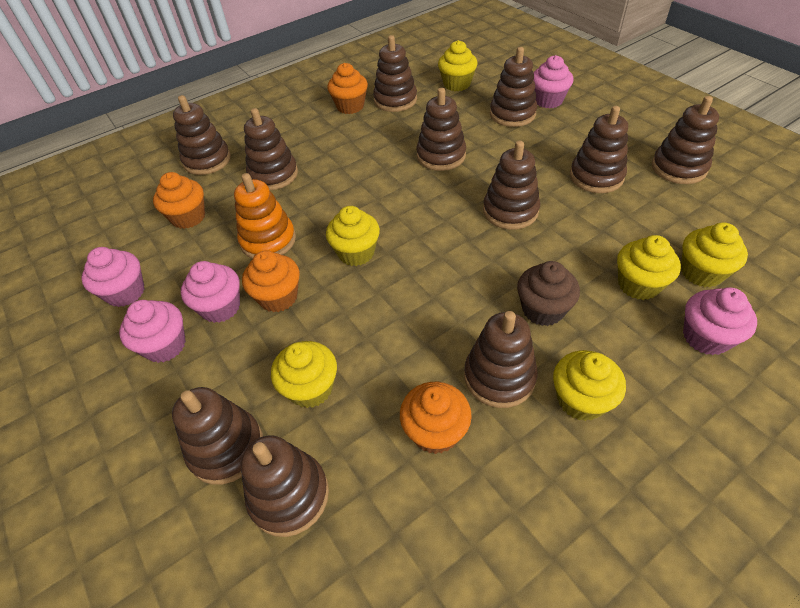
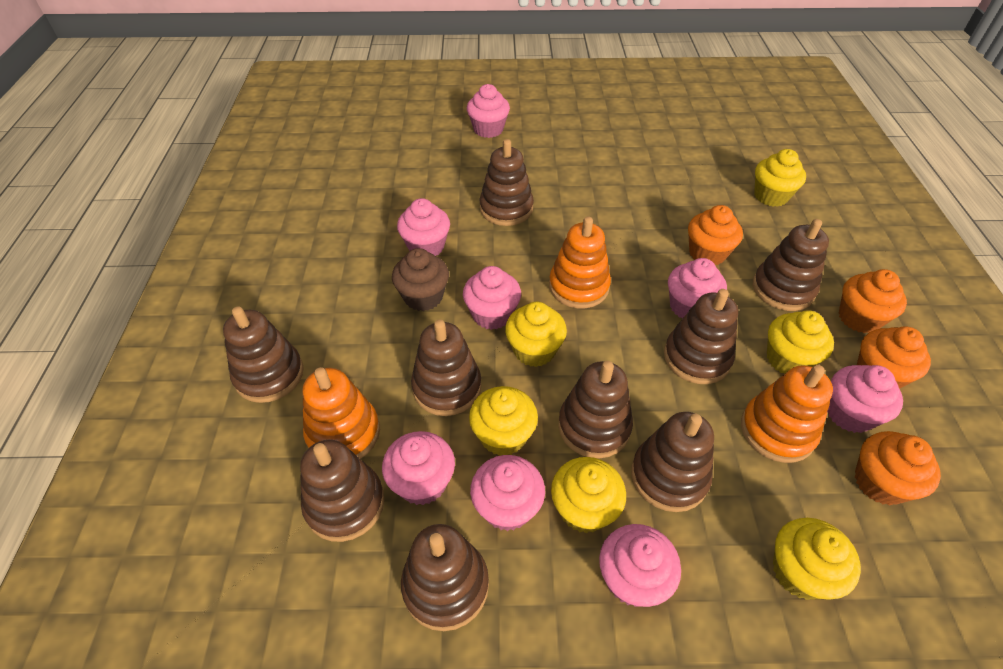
brown stacking toy: [172,387,263,485] [173,95,231,175] [240,435,329,537] [244,108,298,190] [373,35,417,112] [416,88,466,171] [464,311,538,408] [483,141,540,230] [490,47,537,127] [570,106,628,193] [652,96,719,184] = 11 -> [223,306,304,403] [300,440,385,542] [401,524,489,631] [411,319,482,416] [479,139,534,226] [558,361,633,459] [631,412,714,512] [664,289,738,384] [753,219,829,311] = 9
orange stacking toy: [234,173,296,259] = 1 -> [303,367,380,459] [549,216,611,308] [741,365,833,463] = 3
pink cupcake: [81,247,145,307] [119,300,186,363] [181,261,240,323] [533,55,573,109] [683,287,757,355] = 5 -> [382,431,455,505] [397,198,450,256] [463,266,521,330] [467,84,510,138] [470,455,545,531] [599,524,681,607] [668,258,727,318] [827,365,903,433] = 8

